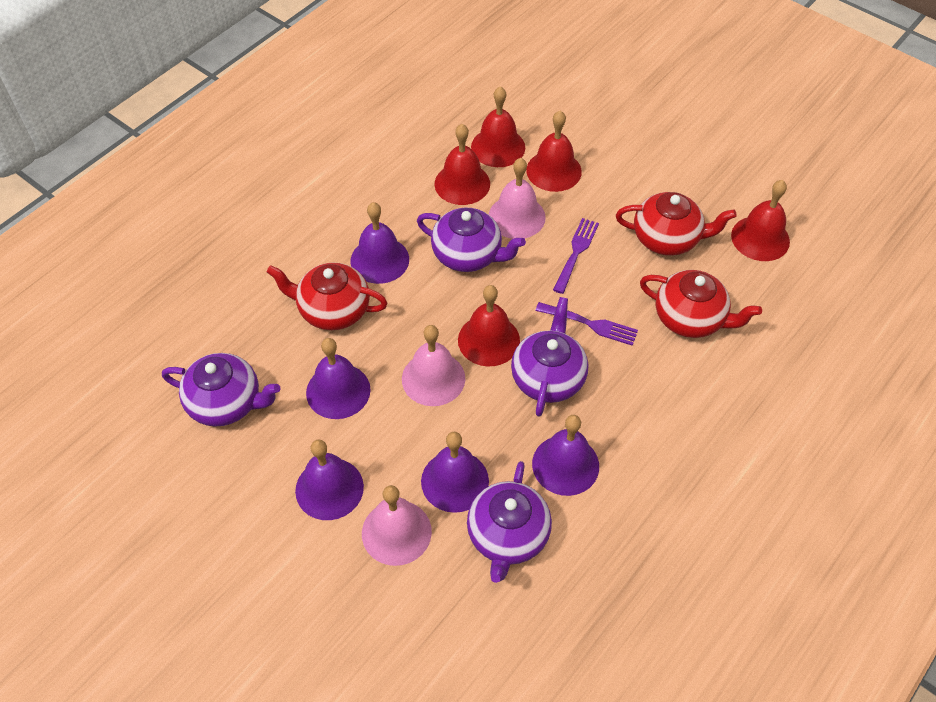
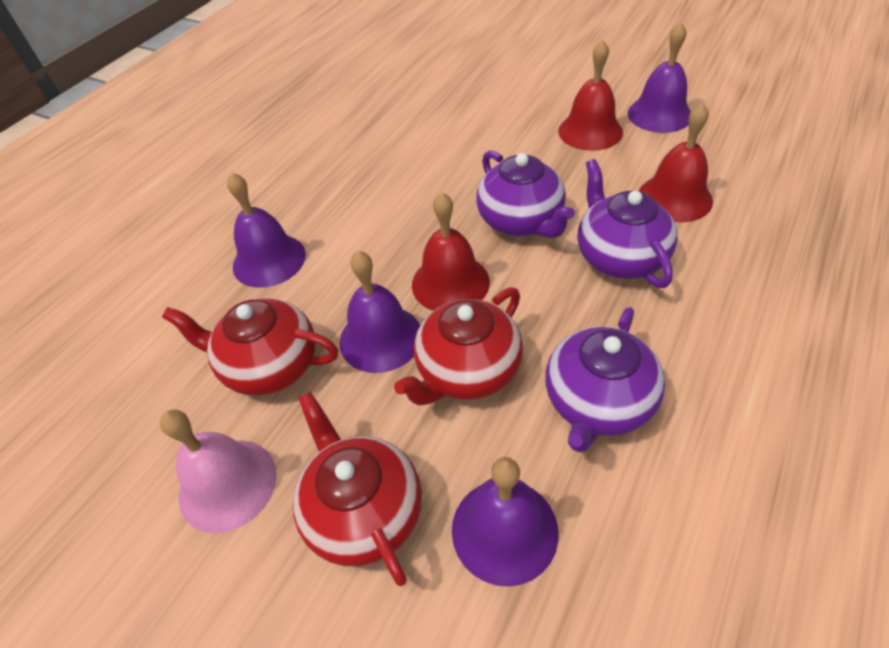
pink bell: [362,485,432,566] [402,325,465,406] [489,158,546,239] = 3 -> [160,410,276,533] = 1
purple bell: [295,439,364,520] [306,338,371,419] [350,202,409,284] [421,432,489,513] [532,415,599,496] = 5 -> [227,172,306,288] [339,251,420,373] [452,457,559,587] [628,22,691,133] = 4
purple fork: [535,302,638,346] [553,218,599,294] = 2 -> none = 0
purple teapot: [162,353,280,427] [417,207,526,272] [467,461,552,583] [511,297,588,417] = 4 -> [476,150,575,238] [545,307,665,453] [578,159,678,288] = 3
red bell: [435,124,490,205] [458,285,520,367] [471,86,525,167] [526,111,582,192] [731,180,790,261] = 5 -> [412,192,490,311] [558,40,623,151] [639,103,713,222] = 3

